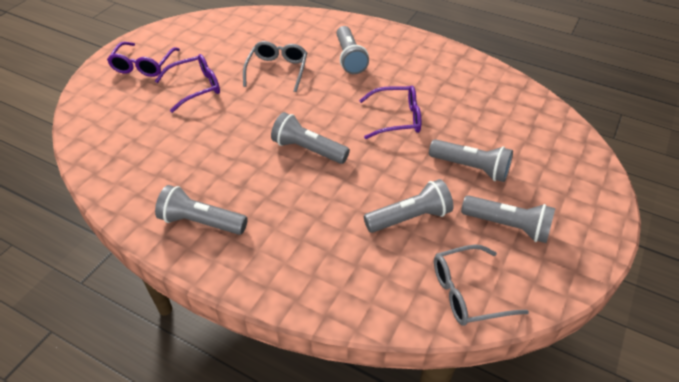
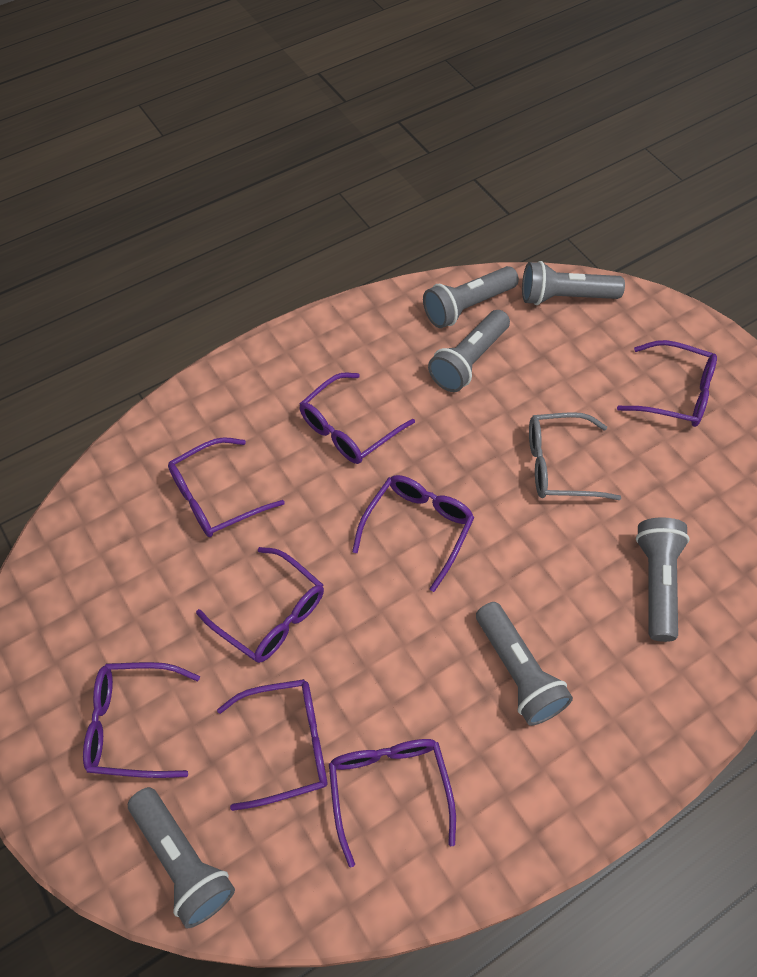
grey glasses: [243,41,307,92] [434,245,529,326] = 2 -> [529,412,621,500] = 1
purple glasses: [107,42,180,77] [155,54,220,113] [359,85,421,139] = 3 -> [83,662,200,778] [168,437,285,537] [196,547,324,663] [217,679,327,811] [299,373,415,464] [329,739,456,868] [352,475,475,592] [617,340,717,427] = 8

